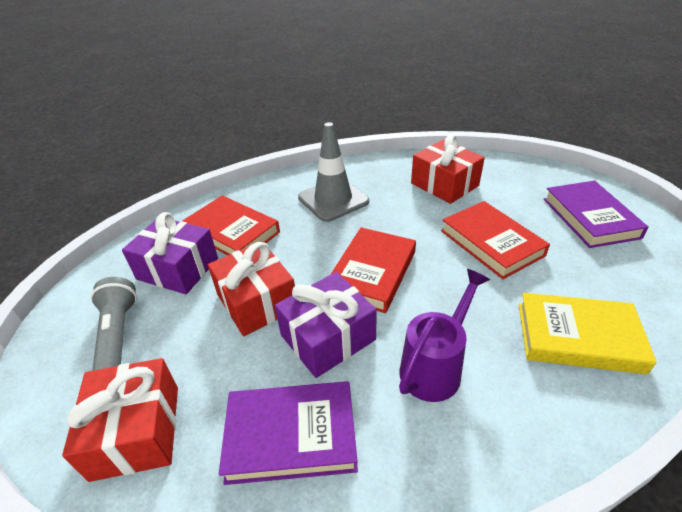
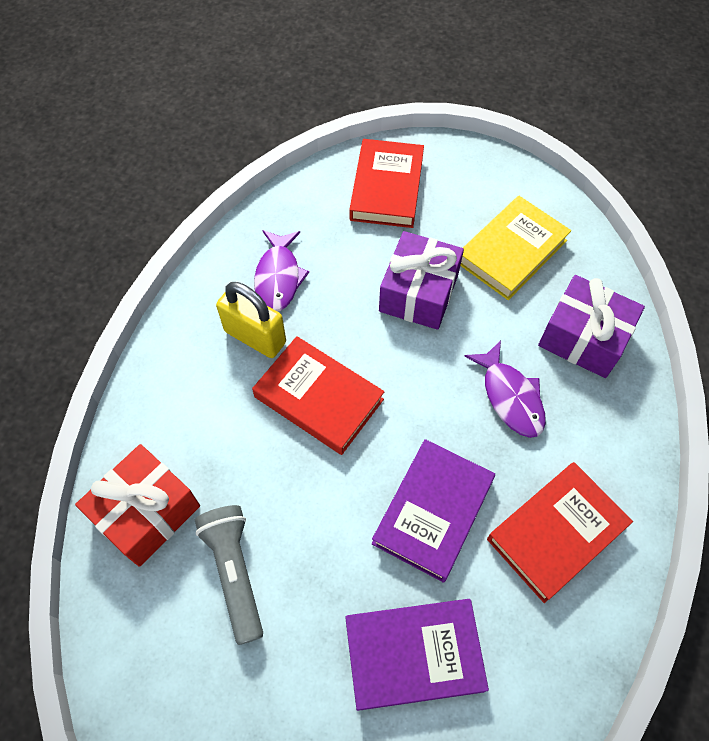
grey traffic cone: [298,122,369,222] = 1 -> none = 0
purple fish: none = 0 -> [254,230,309,312] [464,341,546,438] = 2
purple watering can: [399,269,490,402] = 1 -> none = 0
red gift: [62,358,178,482] [208,242,295,336] [411,135,485,204] = 3 -> [75,444,200,567] = 1
yellow padlock: none = 0 -> [216,282,286,358] = 1

